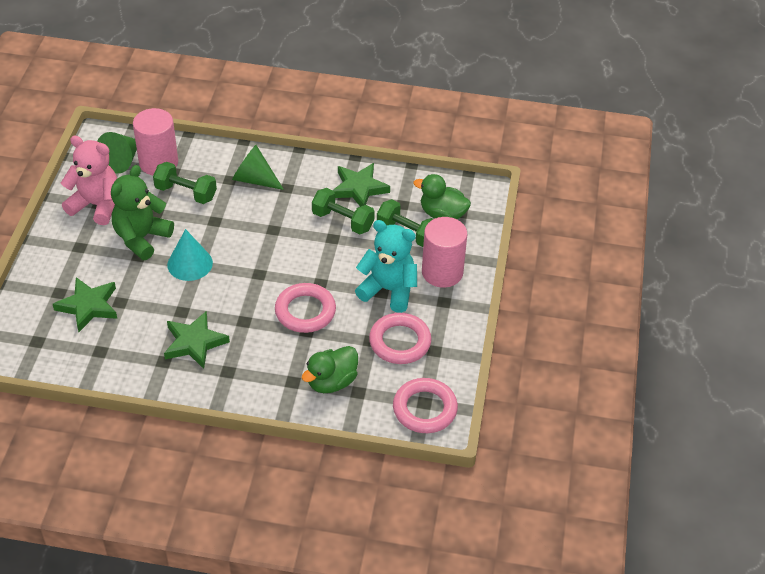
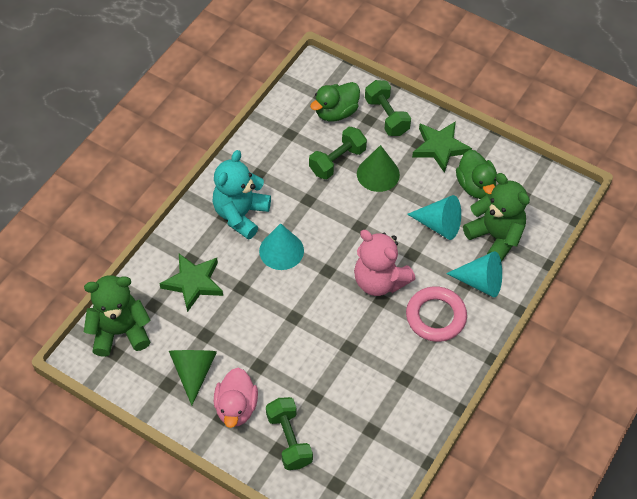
green star: [53,277,117,332] [164,311,230,369] [333,163,390,207] = 3 -> [159,254,223,312] [412,121,472,173] = 2
green teddy bear: [111,165,174,260] = 1 -> [84,275,150,357] [463,173,530,262] = 2
pink cylinder: [133,108,178,175] [422,217,467,288] = 2 -> none = 0
pink duck: none = 0 -> [214,368,258,428] = 1
pink ring: [275,283,336,333] [369,313,431,364] [393,378,458,433] = 3 -> [406,286,467,342] = 1
turquoise cone: [167,229,213,281] = 1 -> [259,223,304,270] [407,195,461,240] [446,251,502,297] = 3

